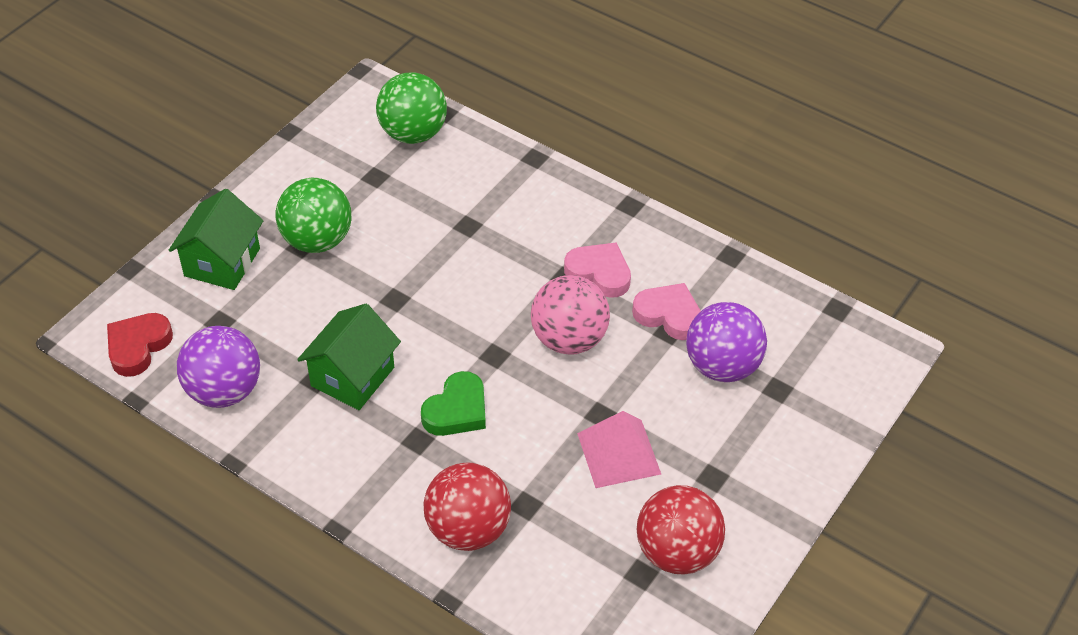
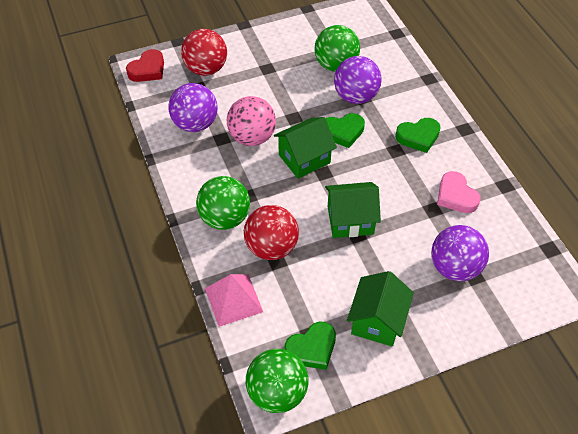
green ball: [276,178,351,253] [376,72,447,144] = 2 -> [196,176,250,230] [246,349,308,413] [314,25,360,72] = 3
green heart: [421,371,486,436] = 1 -> [284,322,336,370] [326,113,365,148] [395,118,441,153] = 3
green house: [169,189,263,290] [297,304,401,410] = 2 -> [274,117,337,179] [325,182,381,238] [347,271,414,347] = 3
pink heart: [564,242,631,298] [632,283,701,340] = 2 -> [437,171,481,213] = 1
purple ball: [177,326,260,408] [686,302,767,382] = 2 -> [169,83,218,132] [334,56,382,104] [431,225,489,281] = 3

